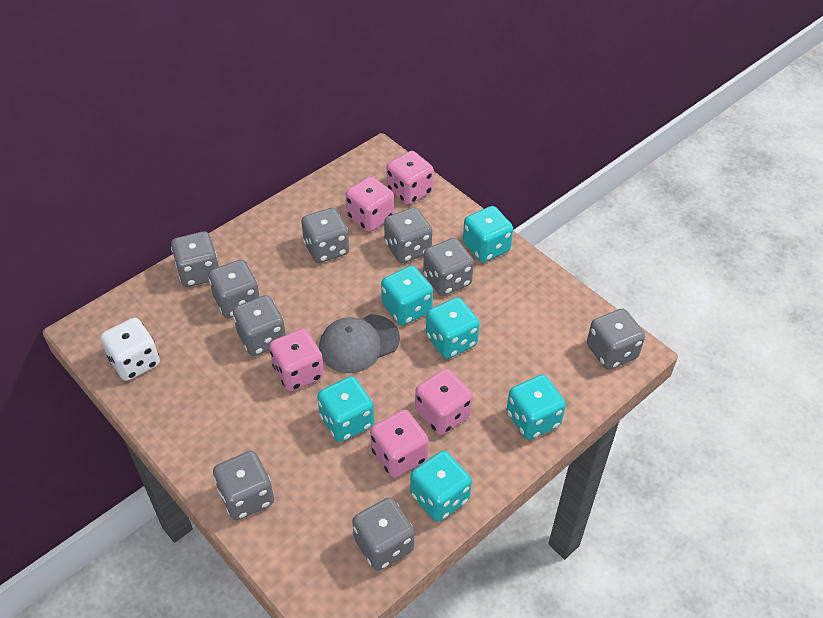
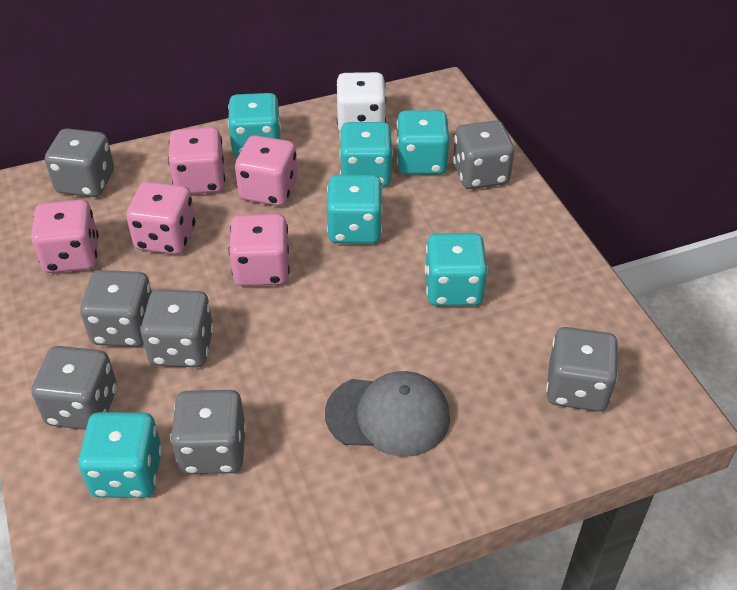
grey dice: [171,231,219,287] [208,260,260,318] [213,451,274,520] [233,295,286,356] [301,208,349,263] [352,497,414,571] [384,207,432,263] [423,238,474,296] [587,308,645,370] = 9 -> [32,346,117,430] [45,128,114,197] [80,270,152,347] [140,289,214,367] [170,390,246,474] [453,120,514,189] [546,327,618,412] = 7

